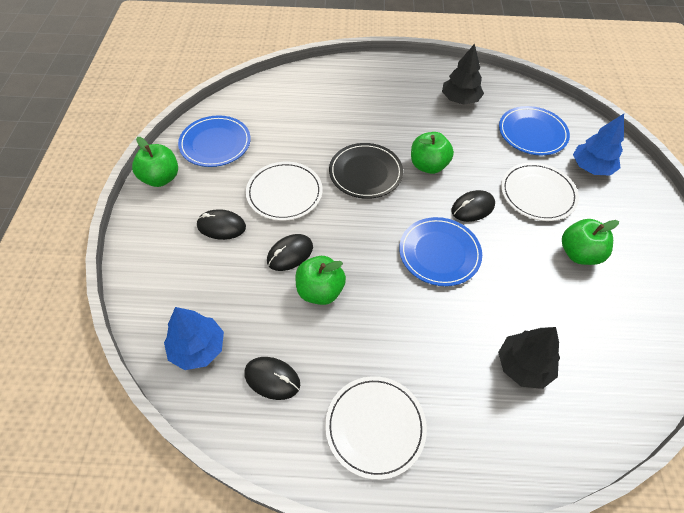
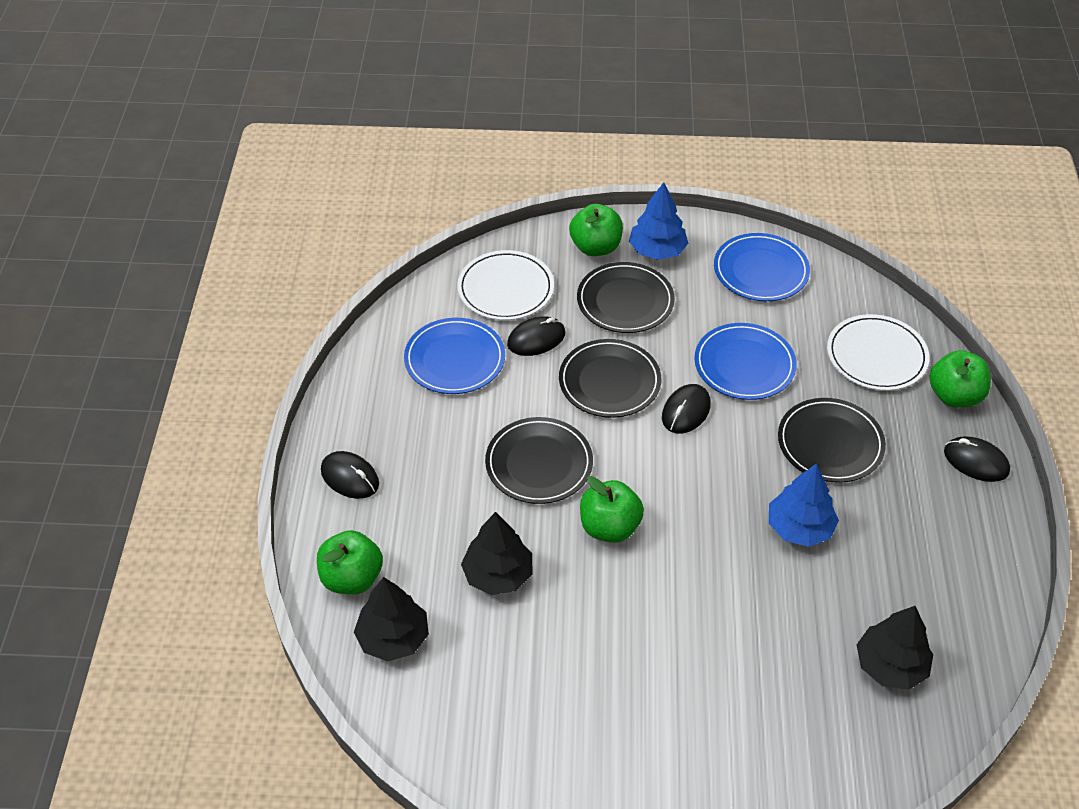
black plate: [329,143,403,199] = 1 -> [485,417,593,504] [559,339,661,418] [577,262,675,333] [778,398,886,483] = 4
black tree: [442,44,484,105] [498,327,560,389] = 2 -> [354,577,429,661] [461,512,532,595] [857,606,933,690] = 3
white plate: [246,162,323,221] [325,376,427,480] [501,162,579,221] = 3 -> [457,250,554,320] [827,314,929,391] = 2

